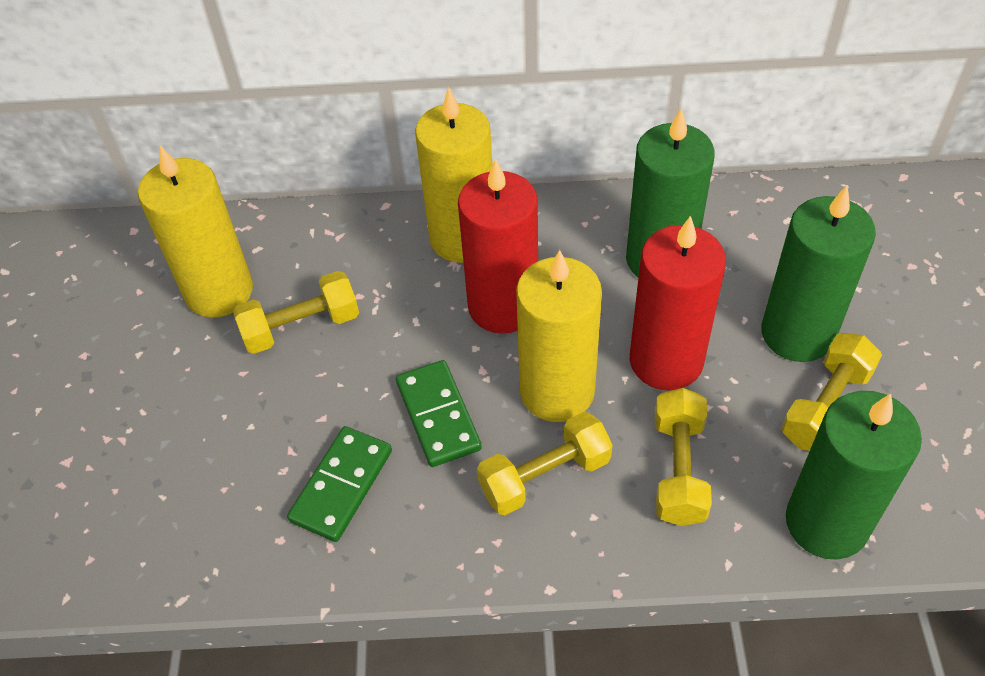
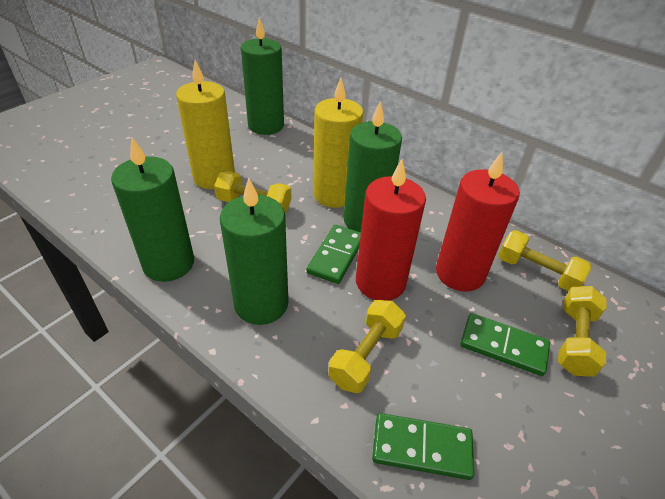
green candle: [626,108,715,278] [761,186,876,362] [786,391,922,560] = 3 -> [111,137,194,282] [220,178,288,325] [241,17,284,135] [344,101,402,232] = 4
green domino: [287,426,392,542] [396,360,482,467] = 2 -> [307,225,361,284] [372,413,474,480] [460,313,550,376] = 3
yellow candle: [138,145,253,318] [415,87,492,263] [516,250,602,422] = 3 -> [176,60,235,189] [313,78,363,208] = 2

